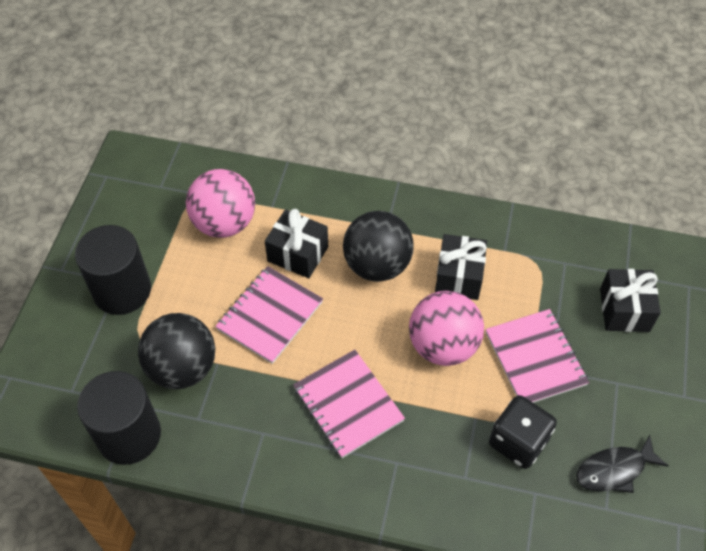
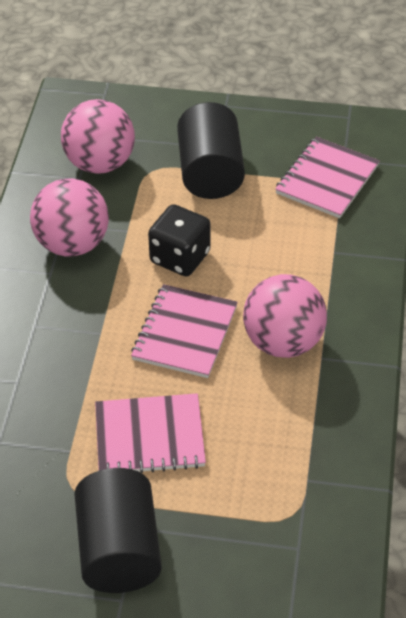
black ball: [138,313,215,389] [343,211,414,282] = 2 -> none = 0
black fish: [576,435,668,493] = 1 -> none = 0
black gift: [265,209,328,278] [435,234,487,300] [600,269,661,332] = 3 -> none = 0
pink ball: [186,169,255,238] [409,291,484,366] = 2 -> [30,179,109,256] [61,99,135,174] [243,274,327,358] = 3

